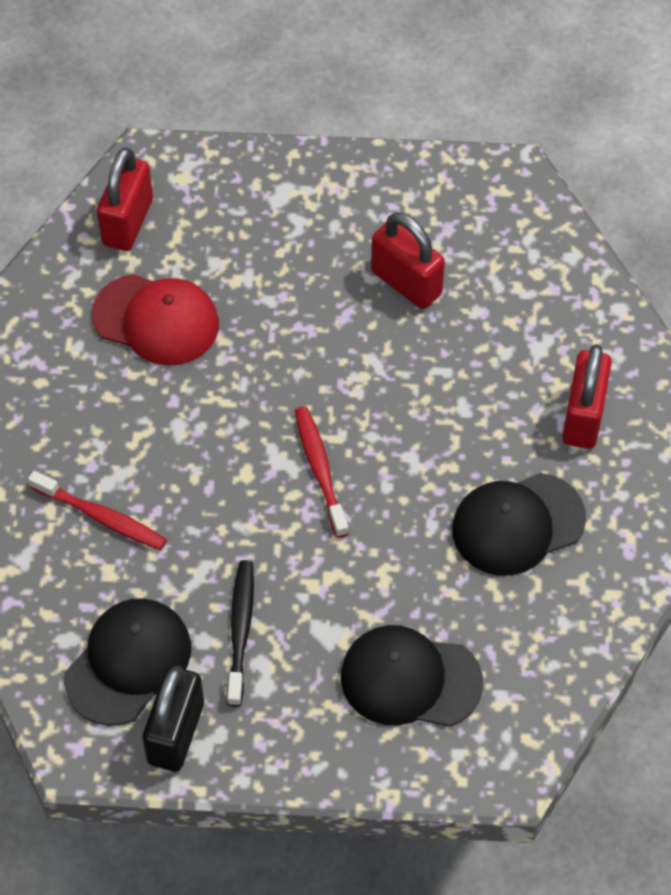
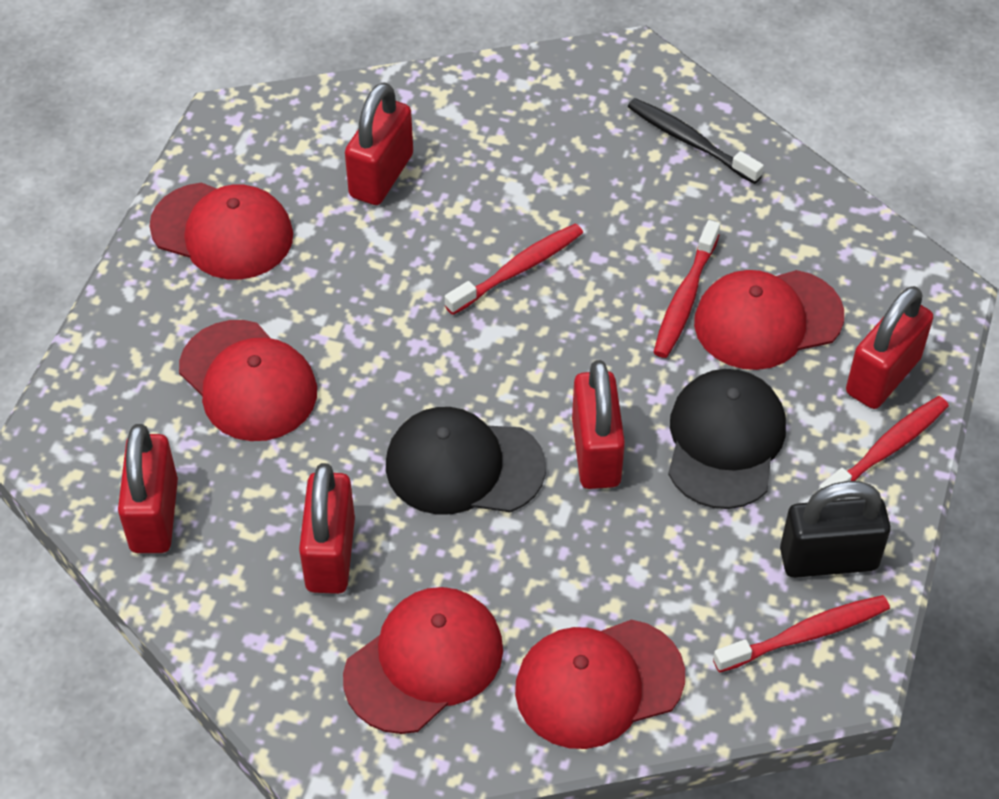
black cap: [64,598,191,726] [341,625,483,727] [452,473,586,576] = 3 -> [386,407,546,515] [668,369,786,509] = 2
red cap: [92,274,219,365] = 1 -> [149,183,293,280] [179,320,317,441] [343,587,503,734] [515,619,685,749] [694,270,844,370] = 5
red padlock: [97,147,153,251] [371,212,445,309] [562,344,612,449] = 3 -> [118,424,178,553] [299,463,355,594] [345,82,413,205] [572,360,625,489] [846,286,933,409] = 5
red toothbrush: [28,471,167,550] [295,407,349,538] = 2 -> [445,224,583,315] [653,220,720,358] [713,595,890,673] [818,396,949,491] = 4

